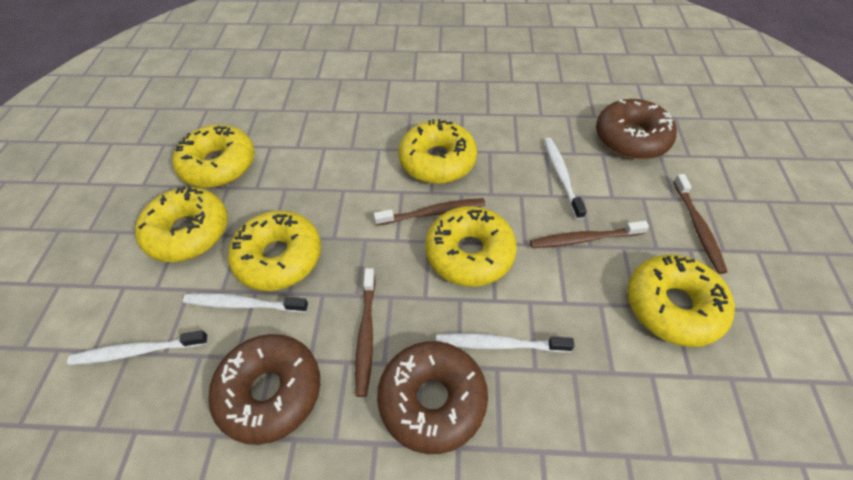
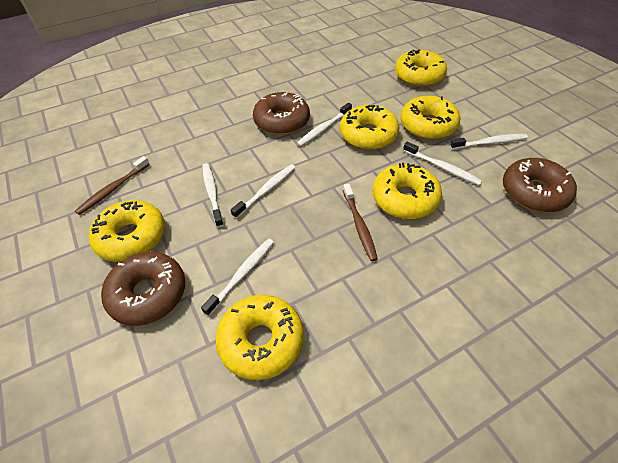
brown toothbrush: [355,268,376,397] [374,198,485,226] [530,221,649,248] [673,174,728,274] = 4 -> [75,156,150,215] [343,184,378,261] = 2
white toothbrush: [67,330,208,365] [183,293,308,312] [436,333,574,353] [544,138,587,219] = 4 -> [201,238,274,316] [202,163,224,227] [231,164,296,219] [297,103,352,147] [403,142,482,185] [450,134,528,149] = 6

